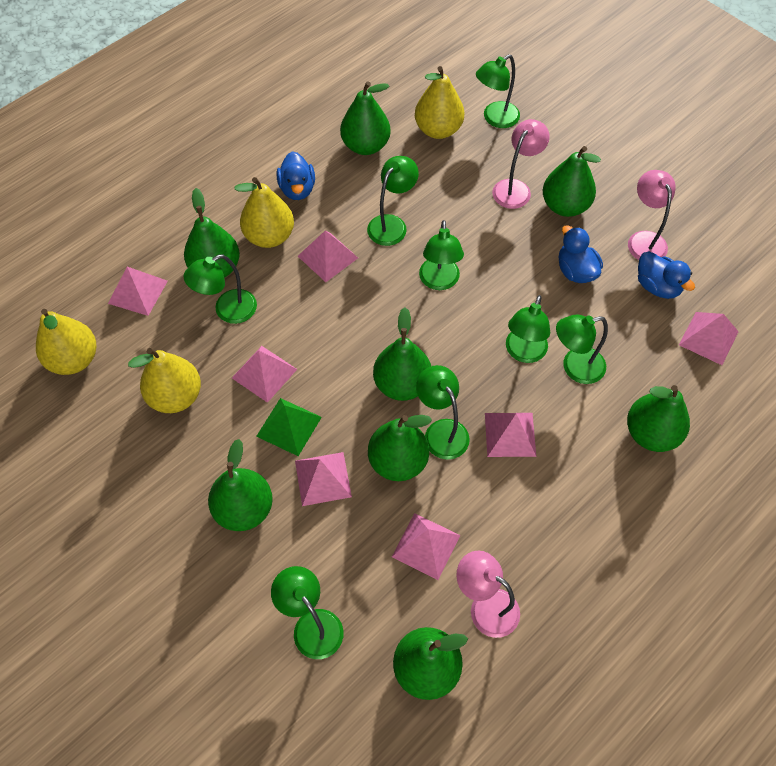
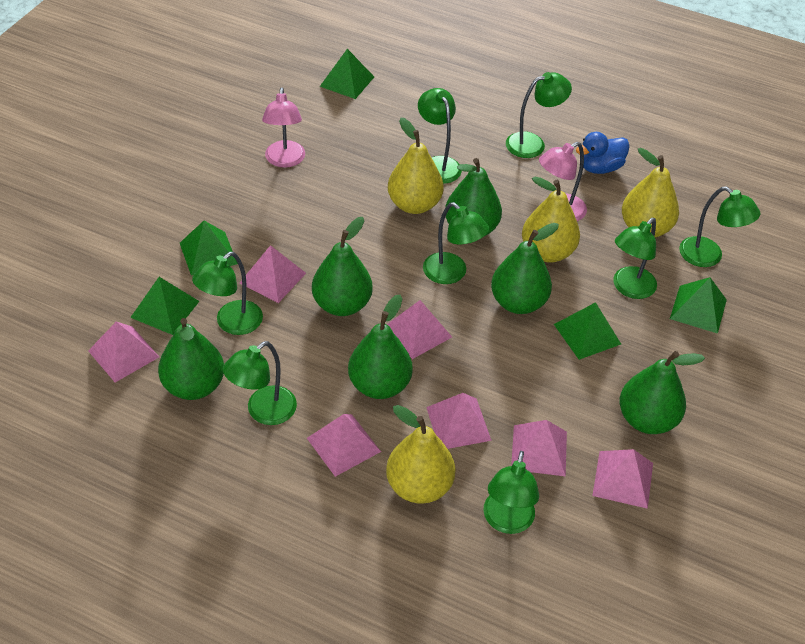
blue duck: [277,151,315,200] [559,226,603,283] [638,252,695,299] = 3 -> [576,132,630,174] = 1
green pear: [184,188,240,278] [208,439,273,531] [340,81,391,155] [368,415,432,481] [373,307,431,401] [393,627,468,700] [543,146,601,217] [627,385,690,452] = 8 -> [158,318,224,400] [312,217,373,316] [348,295,413,399] [445,158,502,236] [491,223,559,314] [620,351,705,434] = 6
green pyramid: [256,398,322,456] = 1 -> [130,277,199,335] [180,221,238,276] [320,49,374,99] [554,302,621,360] [670,277,727,334] = 5
pink lamp: [456,551,520,638] [492,119,550,209] [628,170,676,260] = 3 -> [262,88,305,168] [539,142,587,221] = 2

